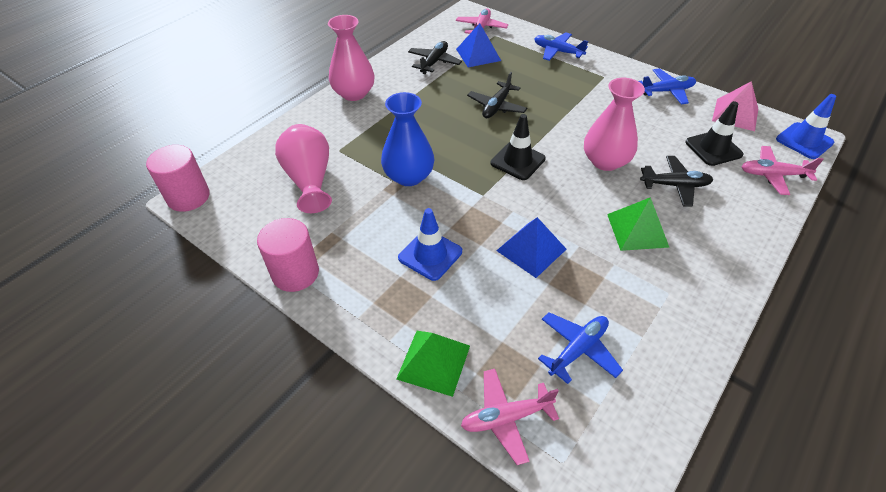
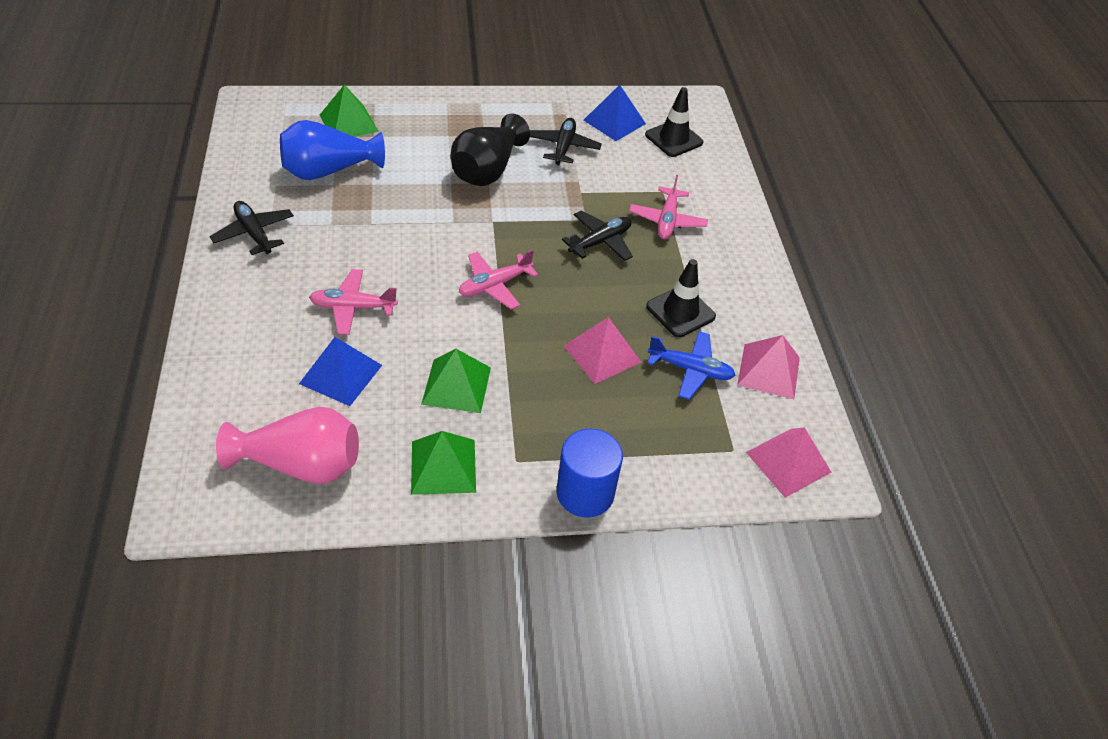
black vase: none = 0 -> [451,113,530,186] = 1
blue cylinder: none = 0 -> [557,429,623,518] = 1
blue plane: [534,32,588,61] [538,312,623,384] [638,68,696,105] = 3 -> [647,331,736,400] = 1
blue traffic cone: [398,208,462,281] [776,94,836,159] = 2 -> none = 0
green pyramid: [396,331,470,397] [607,197,670,251] = 2 -> [320,84,379,137] [411,431,476,495] [421,349,491,413] = 3
pink cylinder: [146,145,210,212] [257,218,319,292] = 2 -> none = 0
pink pyramid: [712,81,758,131] = 1 -> [564,317,641,384] [737,335,800,399] [746,427,831,498] = 3
pink vase: [275,124,332,213] [328,15,374,101] [584,78,645,171] = 3 -> [216,407,359,484] = 1

